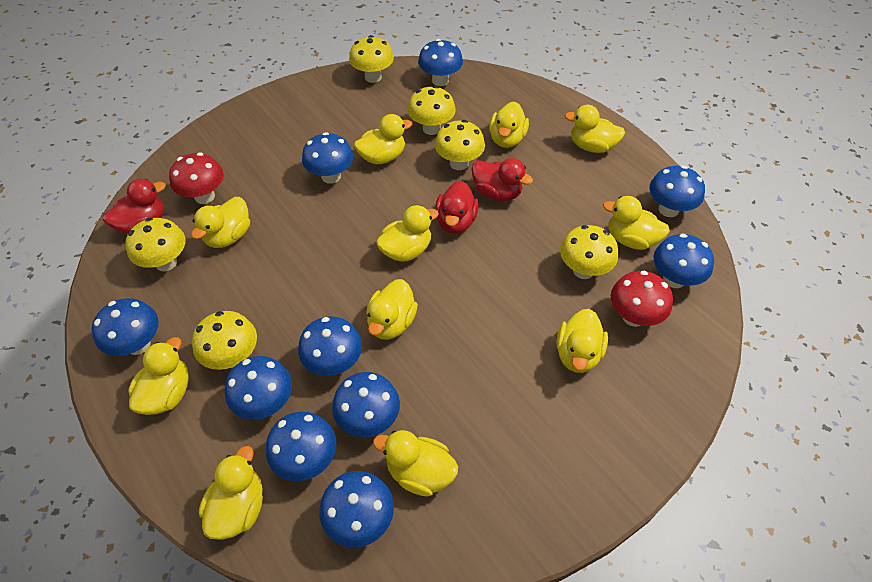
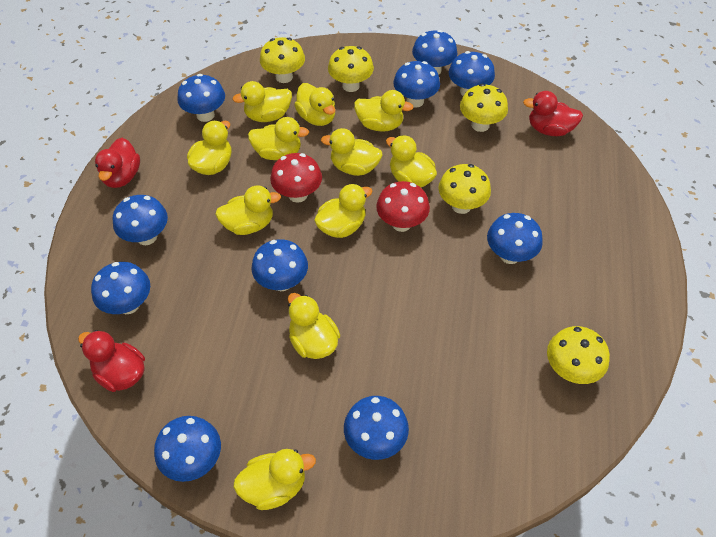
yellow mushroom: [125,218,185,271] [192,311,257,370] [349,35,394,83] [408,86,456,135] [435,120,485,170] [560,225,618,279] = 6 -> [260,37,305,83] [328,46,374,92] [438,164,491,214] [460,84,508,132] [547,326,610,384] = 5

